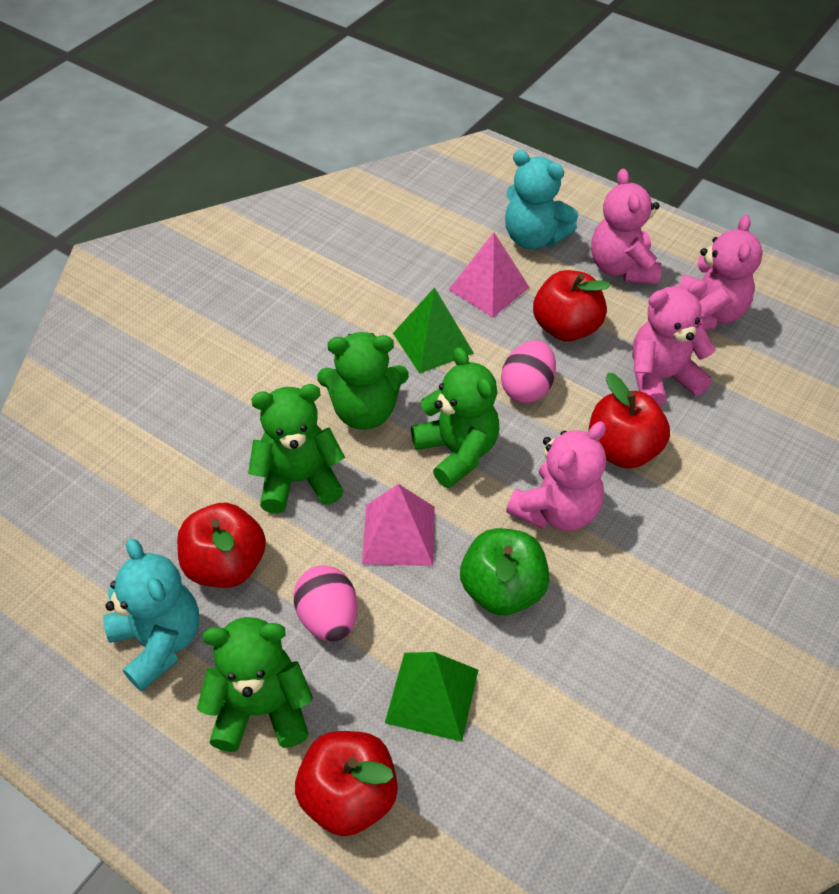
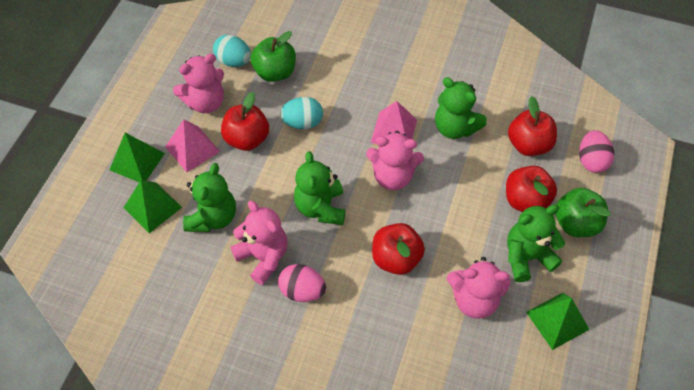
green apple: [460,528,550,615] = 1 -> [251,31,296,82] [555,188,611,237] = 2
green pyramid: [385,652,478,742] [393,287,474,373] = 2 -> [109,133,165,182] [124,180,182,233] [526,293,590,350] = 3
turquoise egg: none = 0 -> [213,35,251,67] [280,97,323,129] = 2
turquoise teddy bear: [103,539,199,692] [505,150,578,249] = 2 -> none = 0

